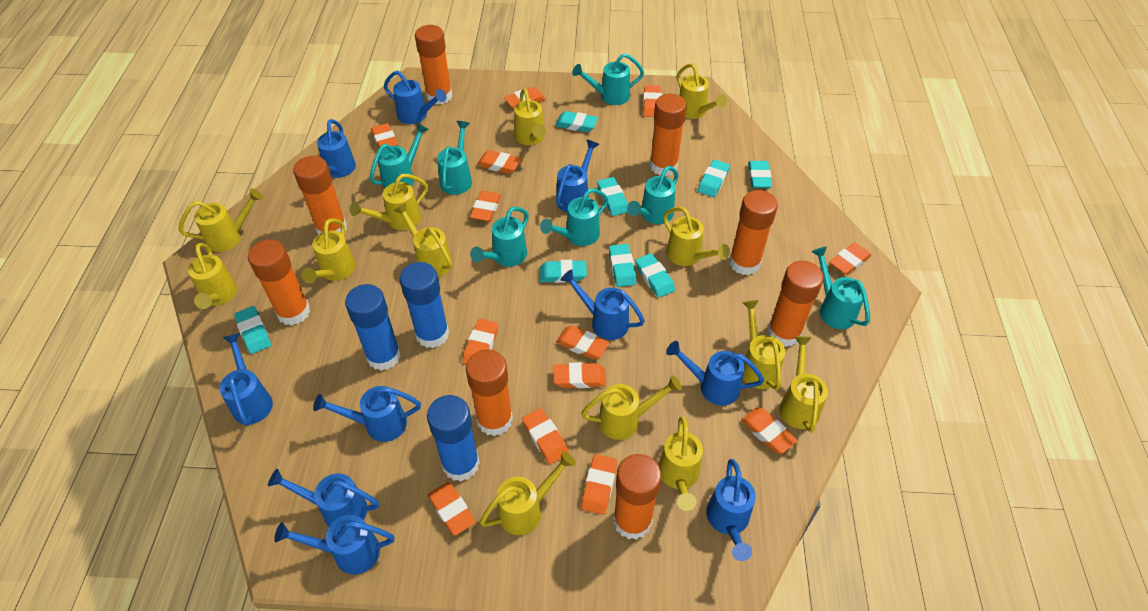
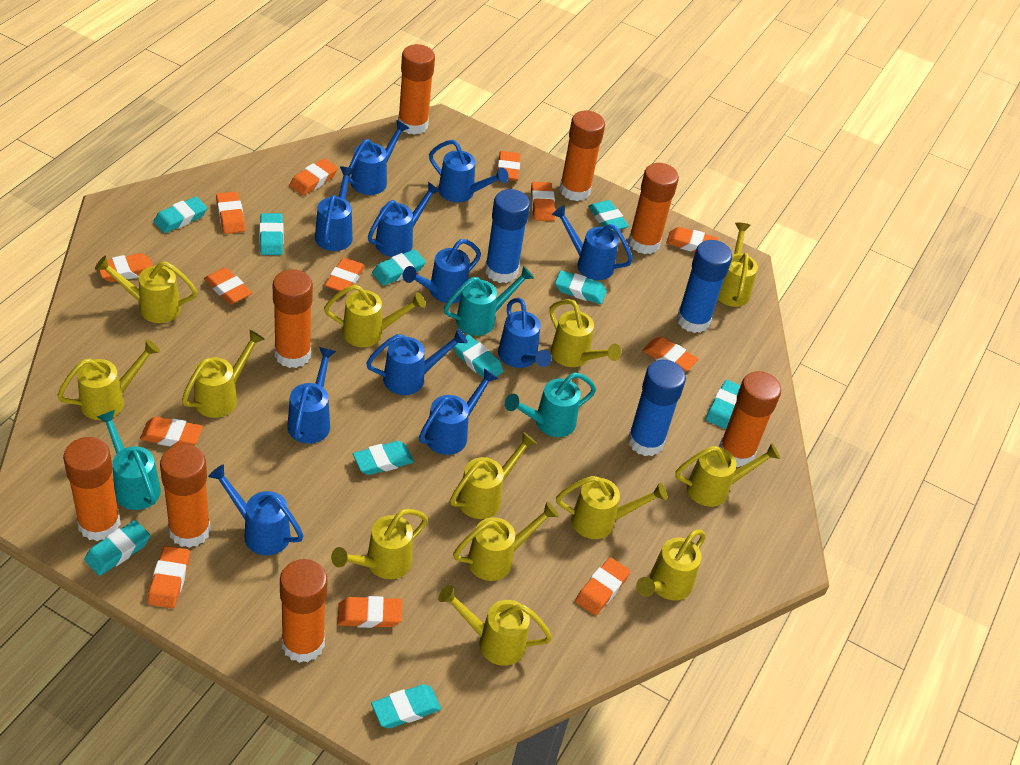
blue watering can: [219,333,273,426] [268,469,379,527] [274,515,395,575] [313,386,421,442] [317,119,356,178] [384,71,447,124] [556,140,599,213] [561,269,645,340] [666,341,764,406] [706,459,756,561] = 10 -> [208,464,304,555] [287,347,336,444] [315,166,355,251] [348,120,409,195] [366,329,468,395] [368,182,440,257] [403,239,481,303] [419,368,498,455] [429,140,509,202] [498,298,552,368] [552,205,633,280] = 11
turquoise eraser: [234,306,271,354] [539,260,587,283] [555,111,598,132] [597,177,628,216] [609,244,637,287] [635,253,675,298] [698,159,730,197] [748,161,772,188] = 8 -> [84,520,150,576] [153,197,207,233] [259,213,284,255] [353,441,414,475] [371,684,441,728] [372,249,426,286] [453,334,503,378] [555,270,607,304] [588,200,629,231] [706,380,741,429] = 10
turquoise watering can: [370,123,429,189] [437,121,472,195] [470,206,529,267] [540,188,608,246] [572,53,644,105] [627,166,679,224] [811,247,870,329] = 7 -> [97,410,161,510] [444,266,534,336] [505,372,596,437] = 3

